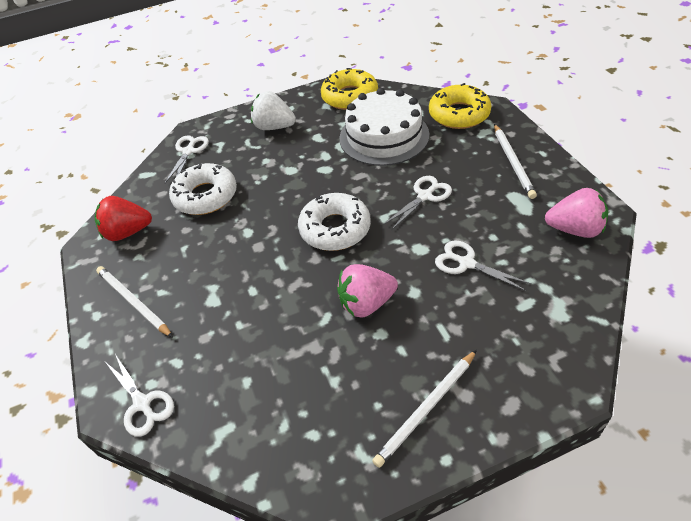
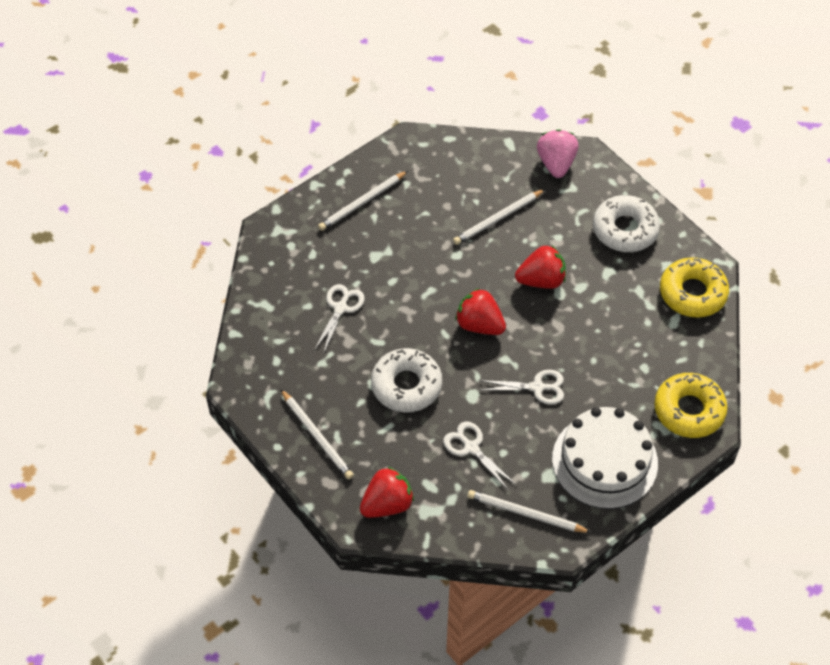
pink strawberry: [337,264,398,318] [545,188,608,238] = 2 -> [537,129,578,178] = 1
red strawberry: [95,196,152,241] = 1 -> [360,467,414,518] [455,288,506,335] [515,246,566,289] = 3
white pencil: [96,266,173,338] [372,350,477,468] [494,124,537,199] = 3 -> [281,389,354,479] [318,171,408,231] [453,189,545,245] [467,490,592,533] = 4
white scissors: [106,354,174,437] [165,135,209,183] [383,176,452,229] [435,240,531,291] = 4 -> [314,284,365,354] [443,421,515,491] [479,370,564,405] = 3
white strawberry: [251,91,296,130] = 1 -> none = 0

